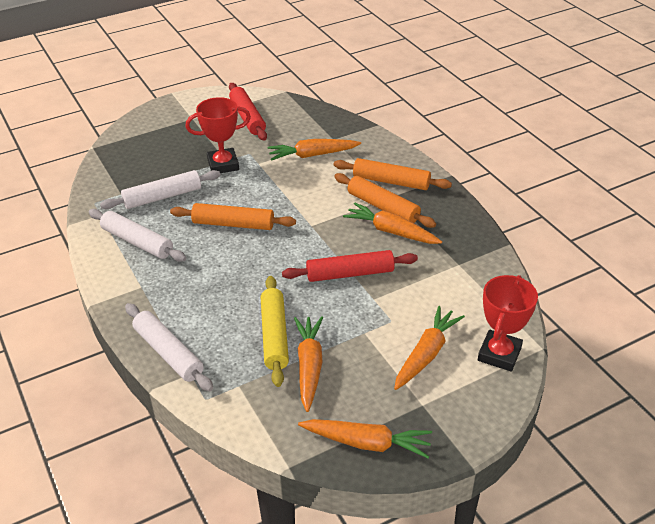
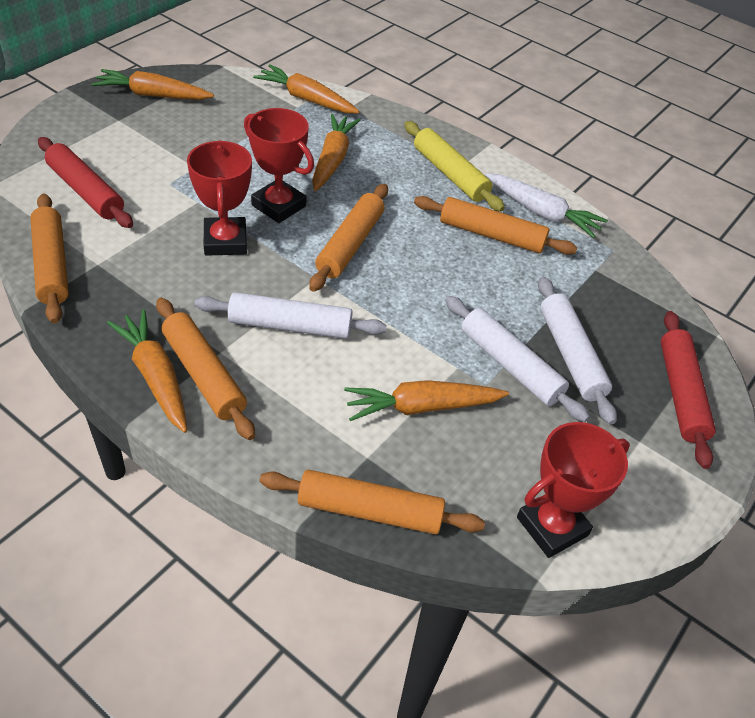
orange rolling pin: [170,203,296,230] [334,158,452,190] [334,173,436,228] = 3 -> [30,193,69,323] [156,298,255,440] [259,469,485,534] [309,184,388,292] [414,196,577,255] = 5
red trophy: [186,97,251,173] [478,275,538,372] = 2 -> [187,140,252,256] [244,108,314,223] [517,422,630,558] = 3
white carrot: none = 0 -> [485,173,608,238] = 1

